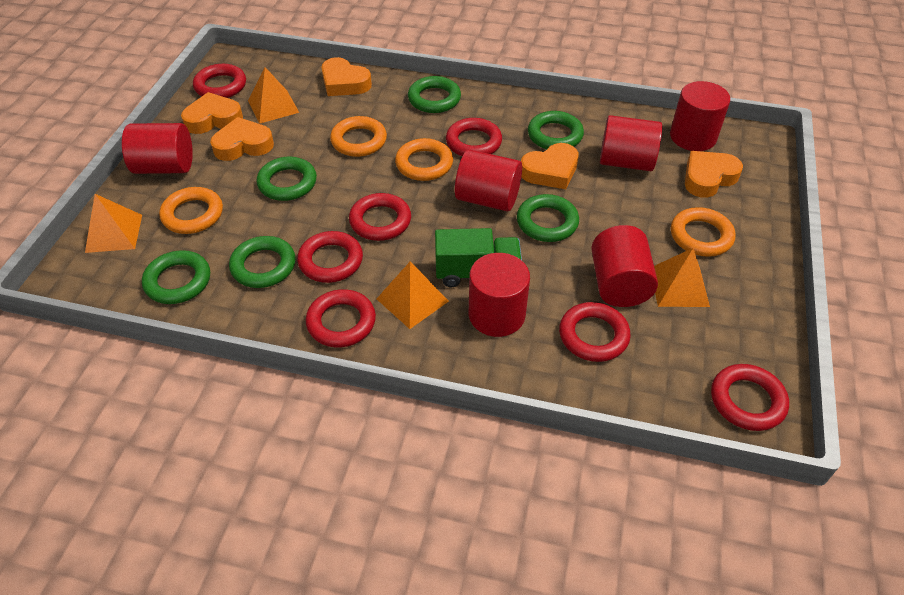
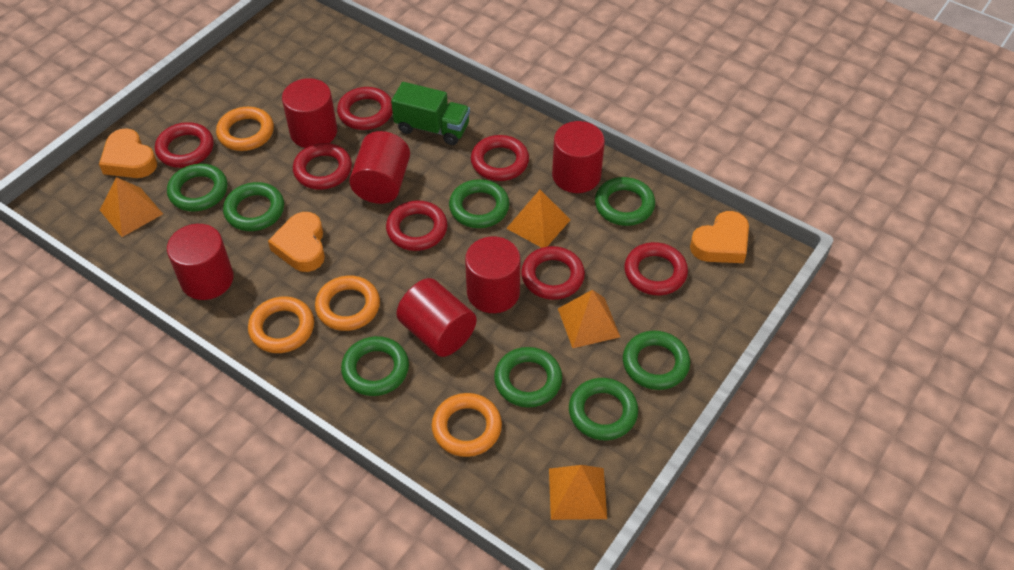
green ring: [142,250,210,304] [229,236,296,288] [257,157,317,201] [408,76,461,113] [517,194,579,242] [528,111,584,149] = 6 -> [167,164,227,211] [223,182,284,231] [341,336,409,396] [449,179,509,228] [494,347,562,408] [569,378,638,440] [595,177,655,226] [623,331,690,390] = 8
orange heart: [181,92,243,134] [210,117,274,161] [321,57,372,96] [521,143,579,189] [685,151,743,198] = 5 -> [99,128,157,178] [268,212,325,272] [690,211,749,263] = 3

